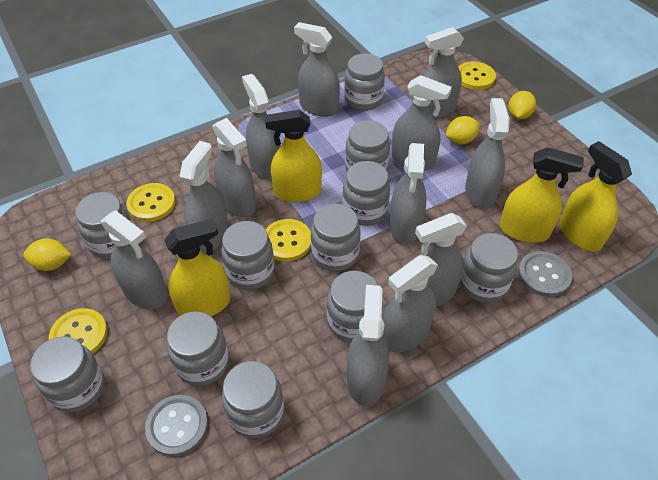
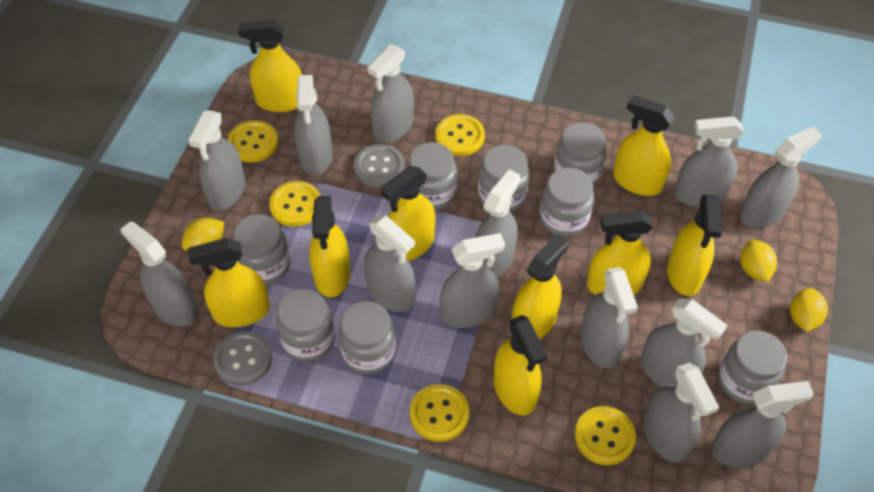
grey jar: [30,336,105,412] [75,192,131,259] [167,311,229,386] [221,221,275,290] [222,361,284,438] [311,204,361,271] [327,271,378,342] [342,161,390,226] [344,53,385,111] [345,120,390,171] [460,233,518,303] = 11 -> [233,214,290,285] [276,289,335,362] [338,301,396,374] [407,142,457,210] [478,145,529,212] [540,168,594,237] [554,122,607,186] [719,331,787,404] = 8
grey spray bottle: [101,210,168,309] [179,141,228,254] [213,118,256,217] [242,74,281,180] [294,22,340,117] [347,285,389,406] [383,255,438,352] [389,143,427,244] [391,75,452,170] [415,213,467,306] [424,27,464,119] [465,98,510,208] = 12 -> [120,221,198,327] [188,110,245,211] [294,75,332,175] [364,215,415,312] [367,45,414,143] [440,233,505,328] [475,169,521,278] [580,267,638,369] [641,298,728,387] [644,363,719,463] [674,116,744,207] [711,381,814,468] [740,126,822,228] = 13
yellow button: [49,308,108,354] [127,183,175,222] [266,219,311,261] [458,61,496,90] = 4 -> [228,120,278,162] [269,181,321,227] [410,384,469,442] [436,114,485,156] [575,406,636,465] = 5
yellow spray bottle: [164,219,231,316] [265,110,322,202] [500,147,584,243] [559,141,632,252] = 4 -> [187,238,270,327] [238,20,302,112] [309,196,350,297] [381,166,435,261] [494,315,547,416] [512,233,569,339] [587,210,653,295] [613,95,675,196] [667,195,722,296] = 9

